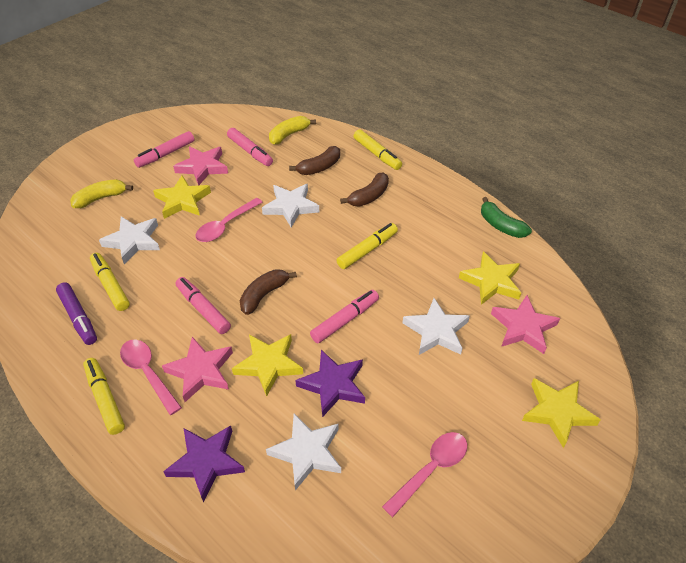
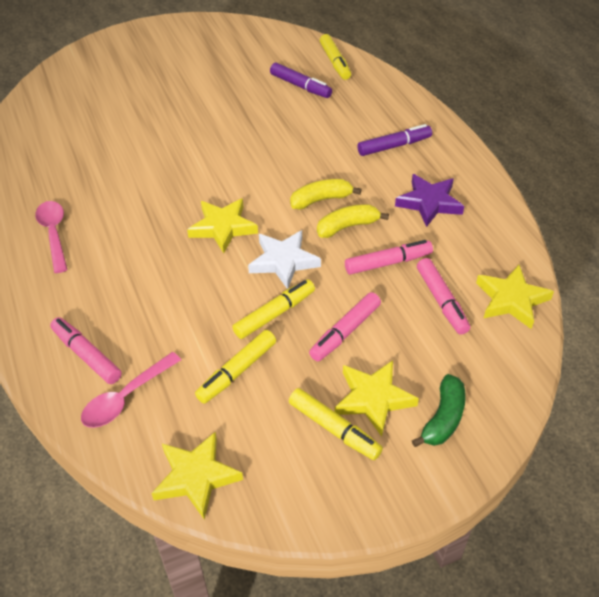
brown banana: [240,269,297,315] [289,146,340,175] [340,172,389,207] = 3 -> none = 0
pink spoon: [120,340,182,415] [195,198,263,242] [382,432,467,517] = 3 -> [35,201,68,273] [81,352,181,428] = 2
pink star: [162,337,233,402] [173,146,228,185] [491,295,560,354] = 3 -> none = 0
purple marker: [56,283,97,345] = 1 -> [270,63,332,98] [357,124,432,156] = 2
purple star: [163,425,245,503] [295,350,365,417] = 2 -> [395,174,464,227] = 1
white star: [99,217,160,264] [262,184,319,227] [266,414,341,490] [403,298,470,355] = 4 -> [248,230,321,289] = 1

